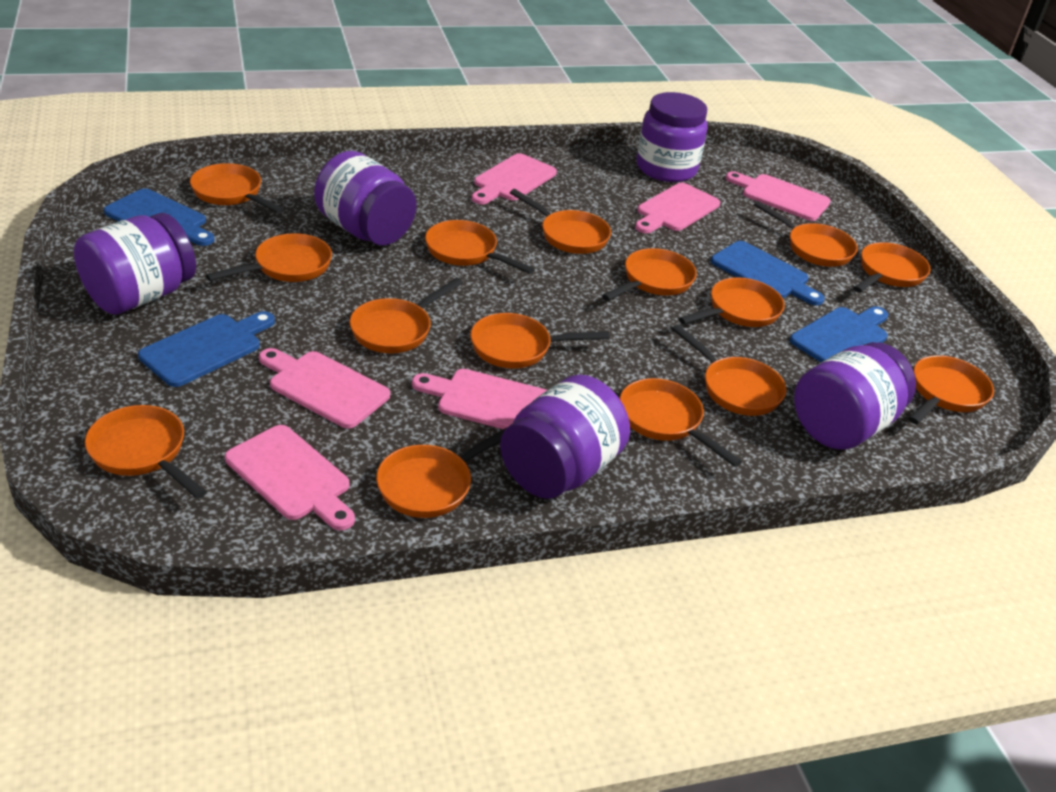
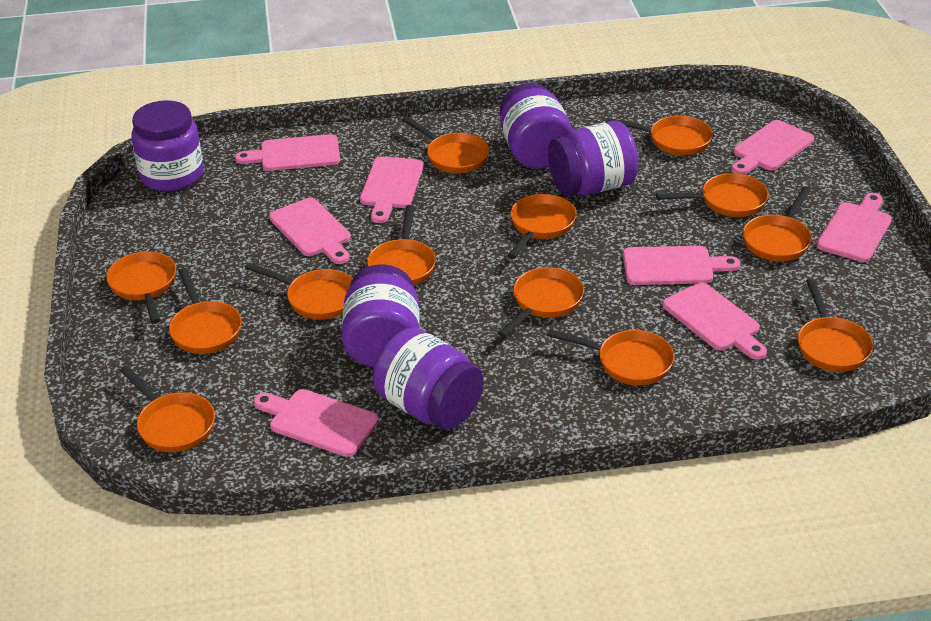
blue cutting board: [104,188,214,246] [138,311,275,387] [711,241,825,305] [790,306,888,362] = 4 -> none = 0
orange pan: [85,405,207,499] [190,163,284,214] [206,233,332,282] [350,278,463,353] [376,428,506,518] [425,220,534,274] [470,313,609,369] [510,189,611,254] [602,248,697,301] [620,378,742,467] [672,324,787,416] [678,277,785,327] [754,201,858,267] [853,242,930,293] [908,355,994,424] = 15 -> [106,251,176,324] [120,365,215,452] [169,268,242,354] [245,262,353,320] [367,205,436,285] [402,116,489,173] [498,267,584,337] [508,194,577,259] [547,329,674,385] [606,116,713,156] [656,173,769,217] [743,187,812,262] [798,278,873,372] = 13
pink cutting board: [225,425,355,531] [259,348,390,428] [412,369,547,429] [472,153,557,204] [635,183,720,233] [726,171,831,221] = 6 -> [235,134,340,171] [254,389,379,457] [269,198,351,264] [360,157,424,223] [623,246,740,285] [662,282,767,360] [731,120,814,175] [816,193,892,262] = 8

